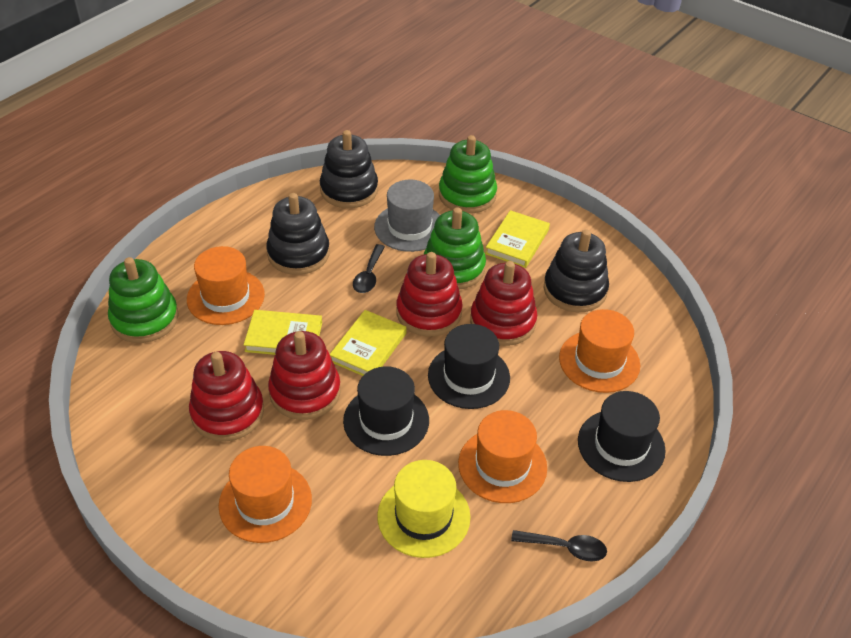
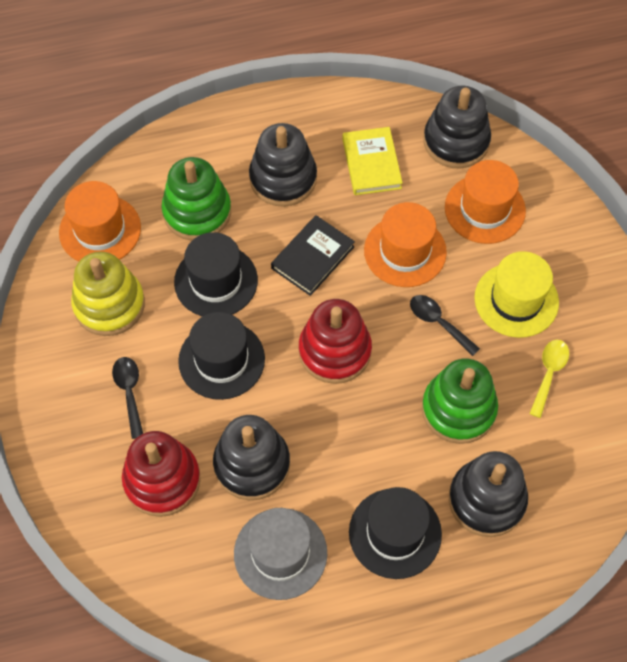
black book: none = 0 -> [271,215,355,296] = 1
black stacking toy: [266,193,330,275] [320,130,378,208] [544,229,609,312] = 3 -> [213,415,290,500] [249,123,317,207] [424,86,491,169] [449,451,528,537] = 4
green stacking toy: [108,257,179,343] [424,207,486,289] [439,135,497,213] = 3 -> [161,157,231,241] [422,358,498,444] = 2
orange hat: [187,246,265,325] [219,446,312,543] [458,410,547,503] [559,309,640,393] = 4 -> [59,181,141,262] [364,202,447,287] [445,160,526,244] = 3
red stacking toy: [189,351,264,442] [268,331,341,420] [396,252,463,336] [470,261,537,346] = 4 -> [122,431,201,517] [299,299,372,384] = 2
yellow book: [244,310,322,355] [330,310,406,376] [485,210,550,268] = 3 -> [342,127,403,195] = 1
yellow spoon: none = 0 -> [530,340,569,418] = 1
yellow stacking toy: none = 0 -> [71,251,145,336] = 1

